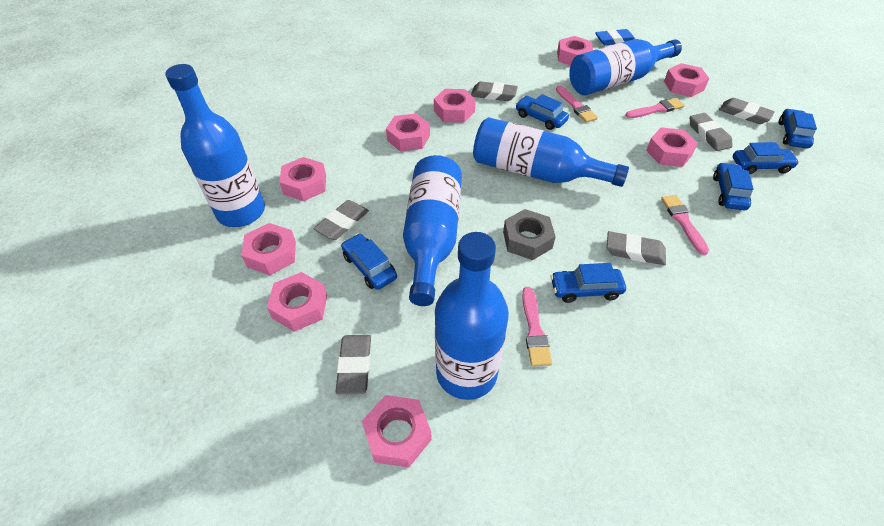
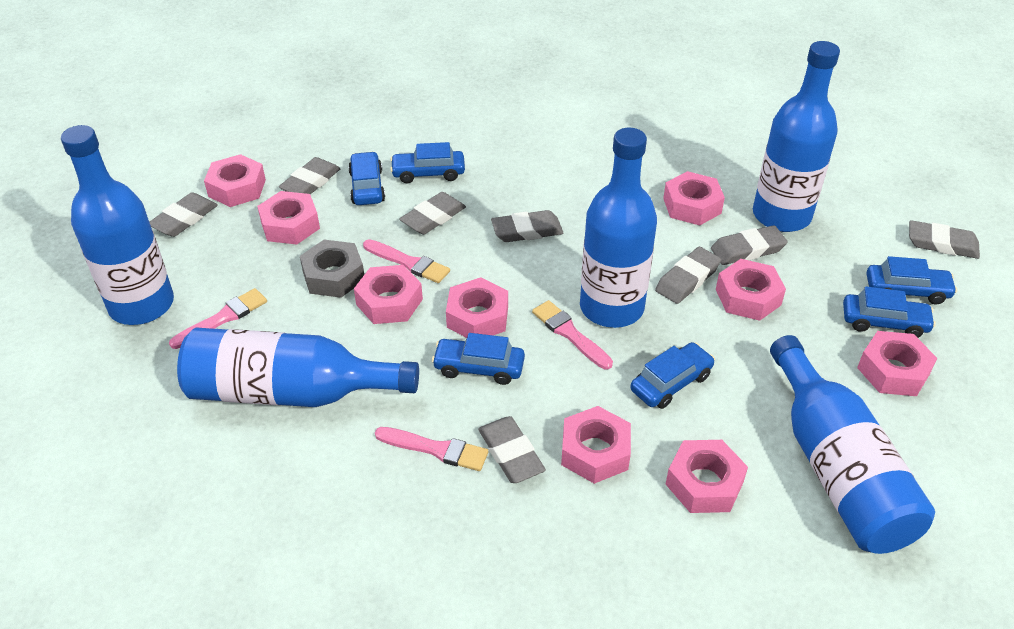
blue eraser: [595,29,635,45] = 1 -> none = 0
grey eraser: [313,200,369,240] [335,335,371,394] [471,81,518,101] [607,231,666,265] [690,113,733,151] [719,98,775,124] = 6 -> [150,192,218,237] [279,157,341,195] [399,192,466,235] [478,416,546,483] [491,210,563,242] [655,247,721,304] [711,225,787,265] [909,220,980,259] = 8

